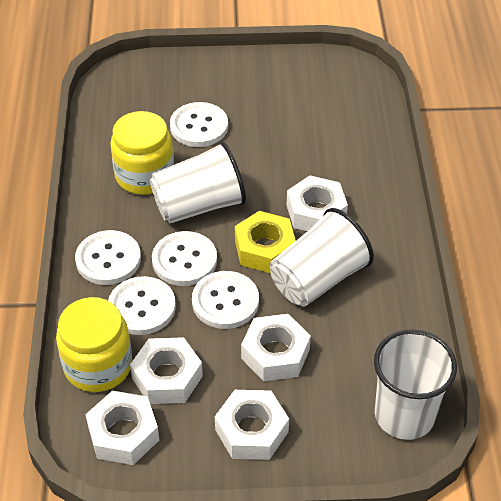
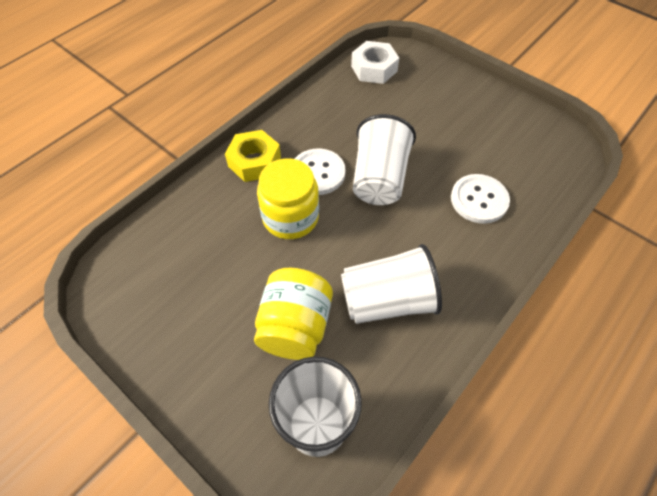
white button: [75,230,141,285] [108,276,176,335] [152,231,217,286] [170,102,228,147] [192,271,259,329] = 5 -> [295,149,346,195] [451,174,510,224] = 2
white nut: [85,391,159,465] [130,337,203,404] [215,390,289,460] [241,314,311,381] [287,176,348,231] = 5 -> [351,41,399,84] = 1

